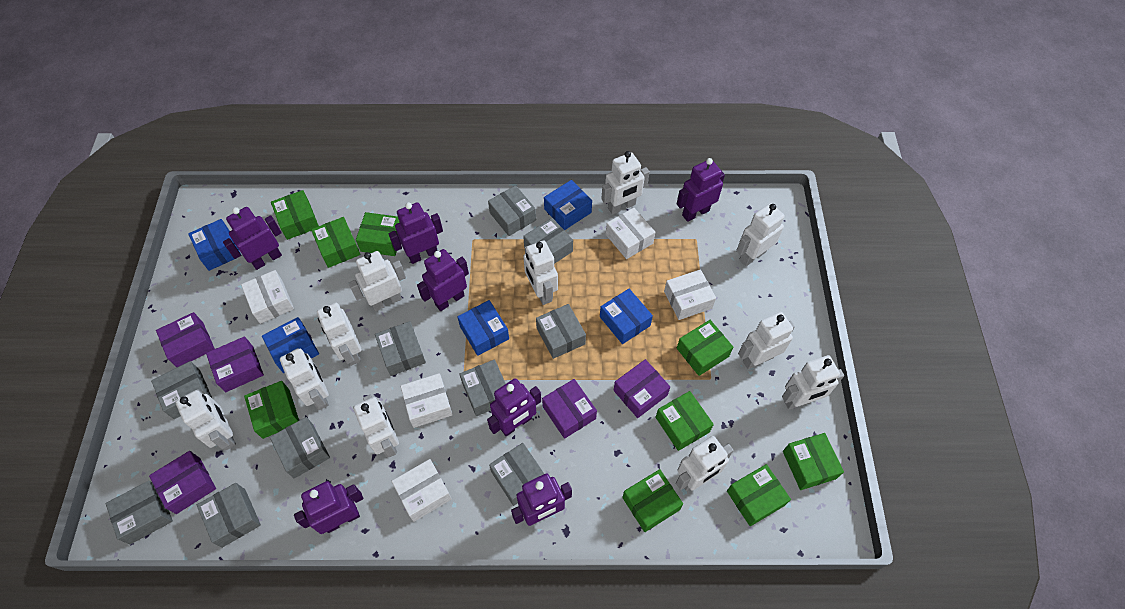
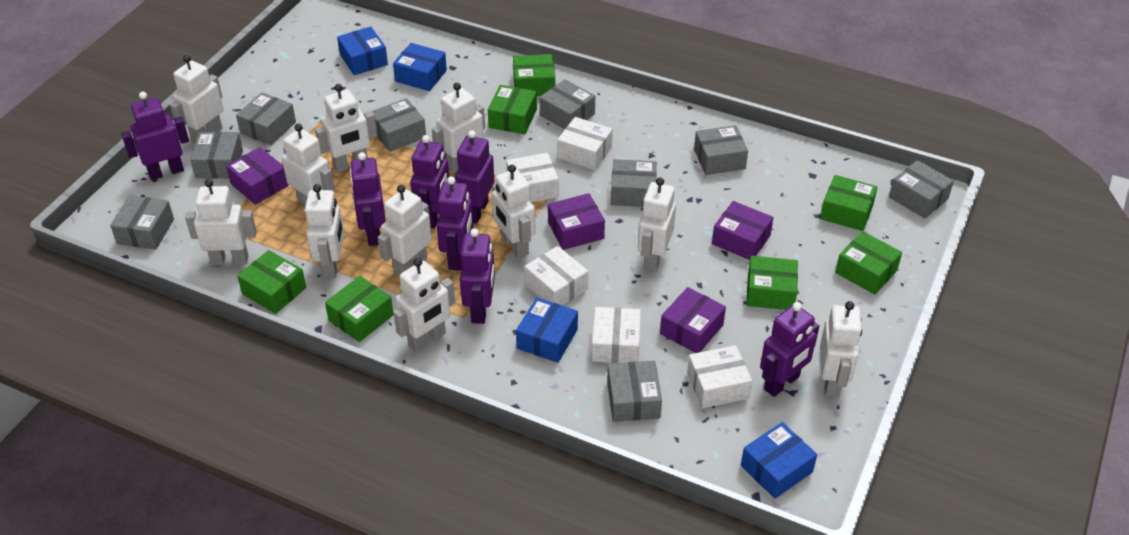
blue box: [188,219,241,271] [262,317,319,373] [457,300,509,356] [544,180,592,230] [600,289,653,344] = 5 -> [337,26,388,75] [393,43,447,91] [516,297,578,363] [741,422,817,499] = 4
green box: [244,381,299,439] [271,190,319,240] [311,217,361,268] [356,212,400,256] [622,469,683,532] [655,391,714,451] [677,320,733,376] [727,464,791,526] [783,433,844,490] = 9 -> [237,250,306,314] [325,276,394,342] [488,85,537,134] [513,54,555,96] [746,256,798,310] [820,175,878,231] [835,231,902,294] = 7
grey box: [106,481,173,544] [151,361,212,419] [197,483,261,548] [270,417,330,478] [375,321,426,376] [459,359,506,416] [488,185,536,236] [489,443,544,506] [523,218,573,264] [536,304,586,359] = 10 -> [110,195,174,250] [190,132,243,179] [236,92,296,145] [372,98,426,152] [540,79,595,129] [607,361,662,422] [611,159,657,207] [694,125,748,175] [889,160,954,218] = 9
purple box: [149,451,216,514] [156,312,215,367] [206,336,264,392] [542,379,597,439] [613,359,670,418] = 5 -> [226,147,289,205] [548,193,605,250] [660,287,726,353] [712,201,774,260] = 4

